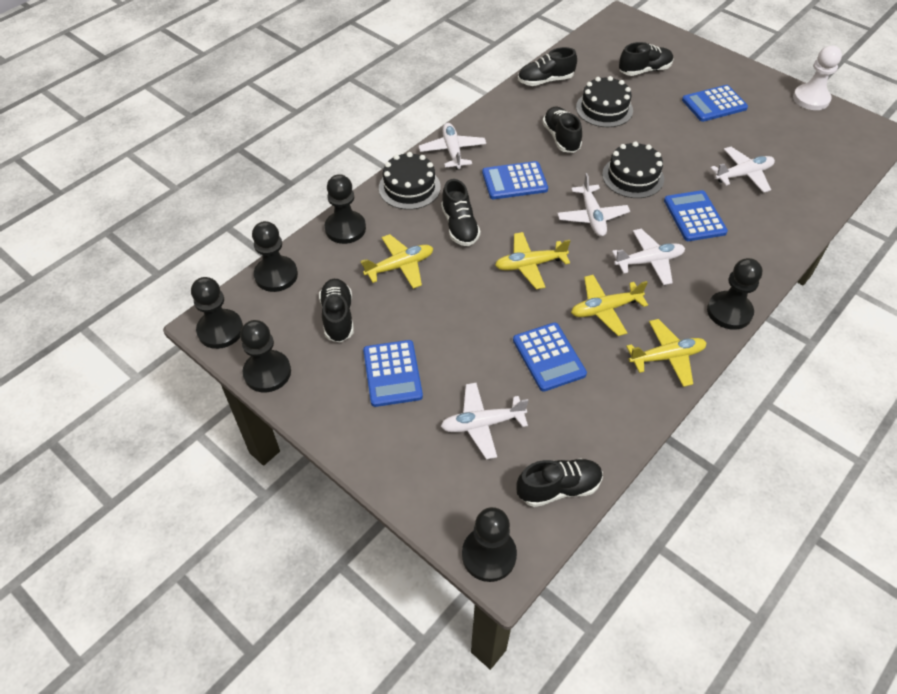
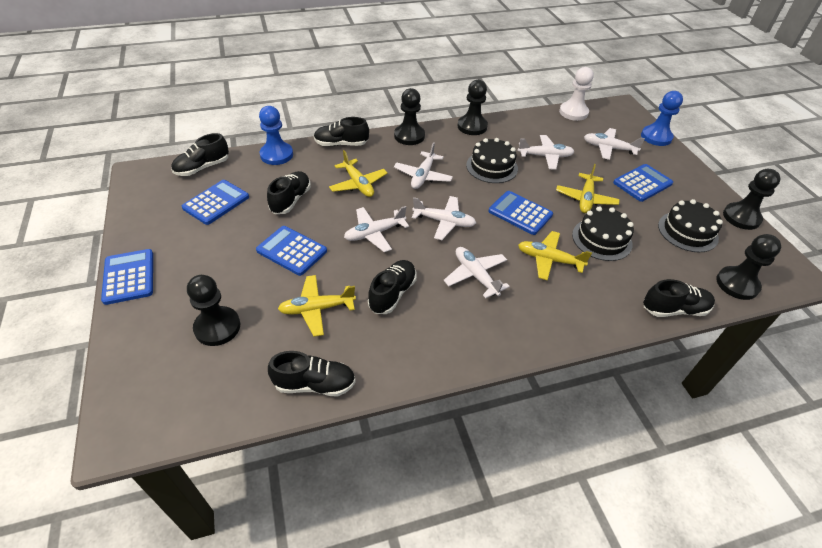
black pawn: [191,277,243,349] [240,320,291,392] [252,221,298,292] [324,174,366,244] [462,507,517,582] [707,258,762,330] = 6 -> [187,275,240,346] [394,88,425,145] [458,80,488,135] [716,234,781,300] [723,169,781,230] = 5
blue pawn: none = 0 -> [259,106,293,165] [641,91,683,146] = 2
white plane: [419,123,486,169] [440,383,528,460] [557,173,630,237] [612,229,685,285] [710,147,775,193] = 5 -> [344,206,409,252] [394,142,453,189] [412,196,476,240] [444,247,510,298] [518,135,574,170] [584,128,645,160] = 6

